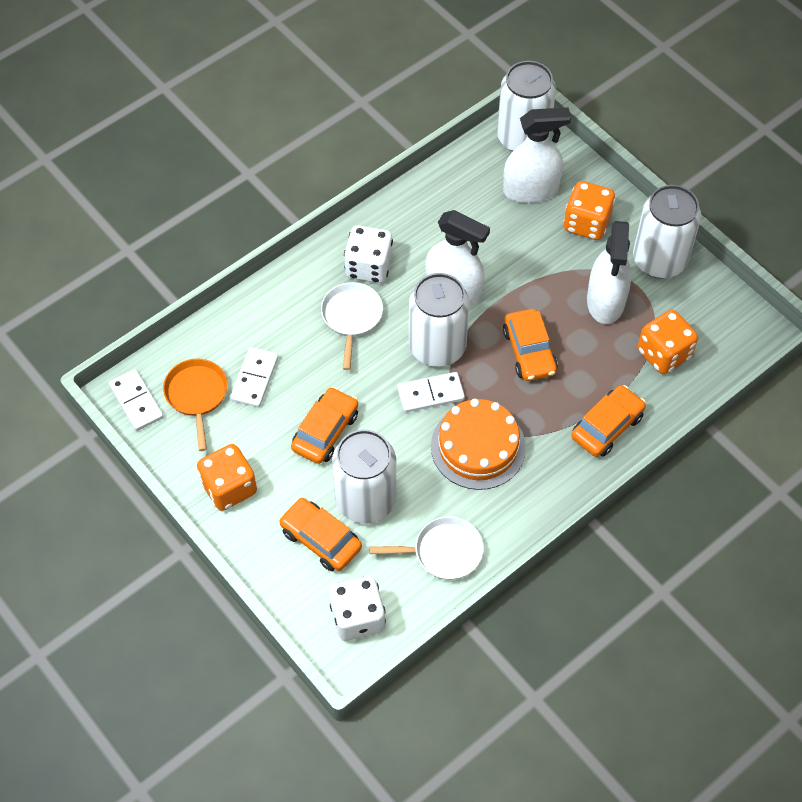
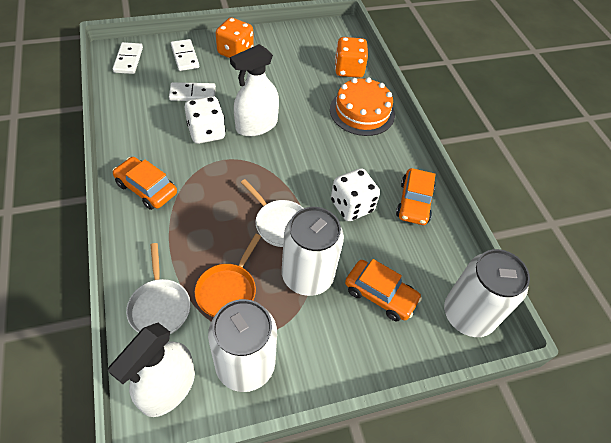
orange car: [279,498,362,571] [291,387,358,464] [503,309,558,381] [571,385,646,457] = 4 -> [113,157,177,210] [345,259,422,321] [396,168,435,225] = 3
orange dice: [197,444,257,511] [563,181,615,240] [638,310,698,374] = 3 -> [216,17,254,58] [335,37,368,78] = 2
white can: [332,430,396,523] [409,273,470,367] [497,61,556,152] [633,185,701,278] = 4 -> [208,299,277,392] [282,207,344,296] [444,249,530,337] = 3
white spray bottle: [425,210,490,306] [503,107,571,203] [587,221,631,324] = 3 -> [108,323,195,417] [230,44,279,136] = 2

